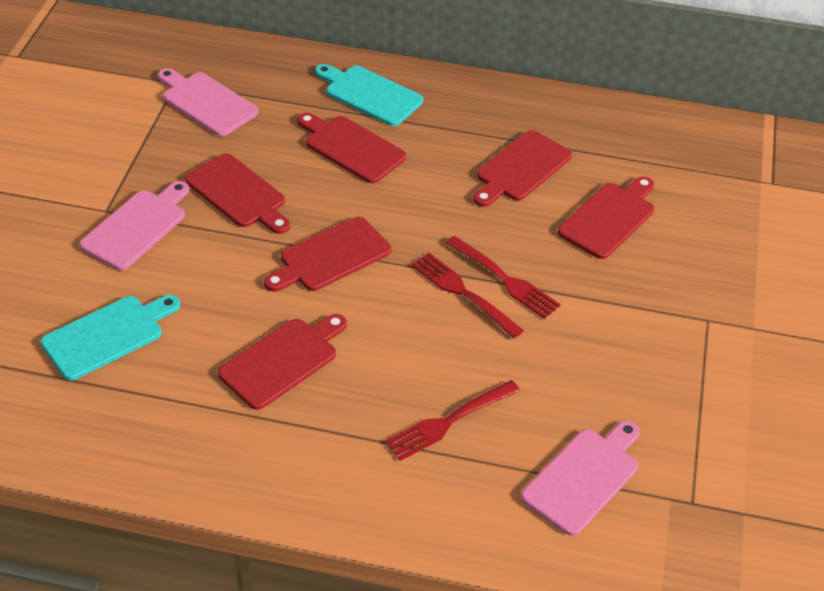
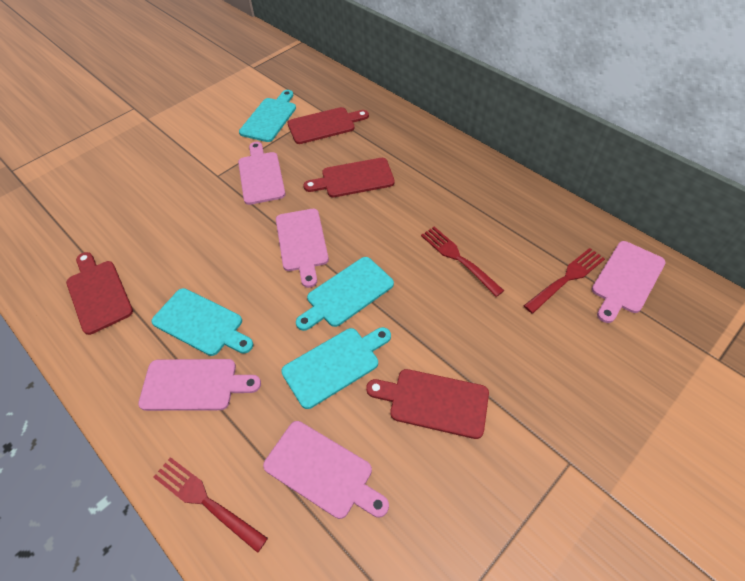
pink cutting board: [80,181,189,270] [158,68,258,136] [521,420,640,536] = 3 -> [138,359,261,411] [238,142,286,205] [263,421,389,519] [276,209,329,288] [592,241,666,323] = 5
red cutting board: [185,153,290,234] [218,314,347,410] [264,217,391,292] [297,112,406,183] [473,130,572,207] [558,176,654,259] = 6 -> [66,252,133,335] [288,107,369,144] [303,158,395,197] [366,369,489,439] = 4
turquoise cutting board: [41,295,180,381] [315,64,423,126] = 2 -> [151,288,253,356] [239,90,296,142] [281,327,391,409] [296,257,394,331] = 4

